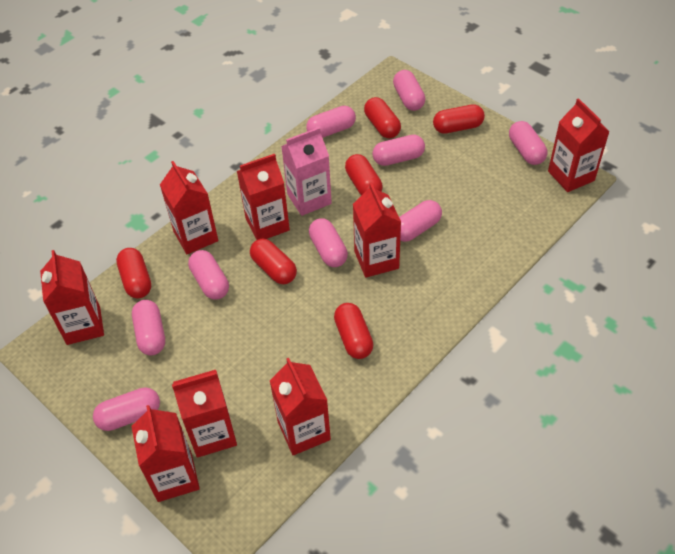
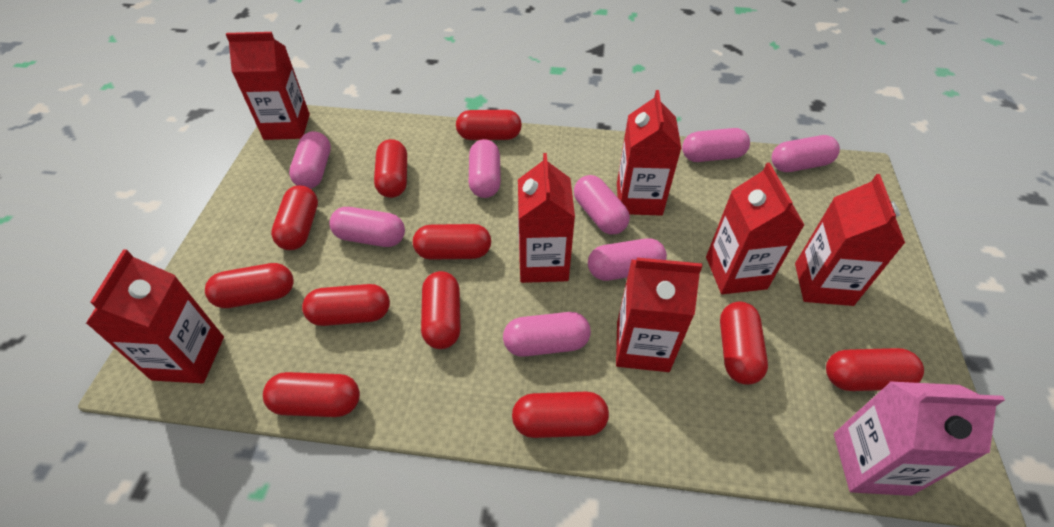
pink capsule: [93,387,160,431] [132,300,165,355] [188,250,229,300] [306,106,356,138] [309,218,348,267] [372,135,425,166] [393,70,425,111] [399,200,442,242] [509,121,547,165] = 9 -> [289,131,331,189] [329,207,405,247] [469,139,501,198] [503,312,591,357] [574,175,630,235] [588,238,667,281] [682,128,750,162] [772,135,840,172] = 8
red capsule: [116,248,151,298] [250,239,297,284] [334,303,374,359] [345,154,383,195] [364,97,401,138] [433,104,485,134] = 6 -> [205,263,294,308] [263,372,360,417] [271,185,318,250] [302,284,390,326] [374,139,407,198] [413,224,491,260] [421,271,460,349] [456,110,522,140] [512,392,609,438] [720,302,768,385] [826,348,924,391] = 11
red carton: [40,250,104,345] [131,405,200,502] [160,161,218,254] [172,370,237,458] [237,154,290,240] [270,358,331,455] [353,182,401,278] [548,98,610,192] = 8 -> [86,249,224,383] [226,32,310,140] [518,153,575,283] [616,258,702,372] [617,90,682,216] [706,163,805,294] [795,174,905,306] = 7

